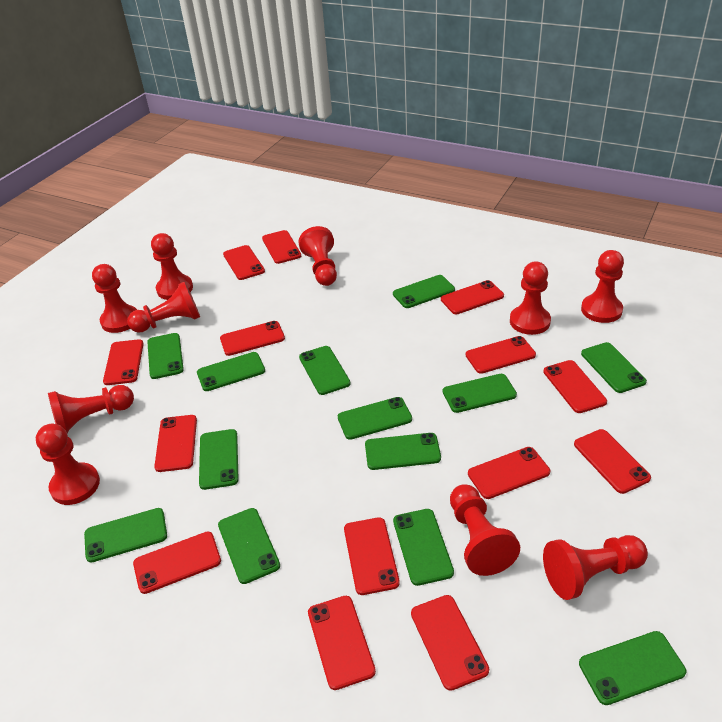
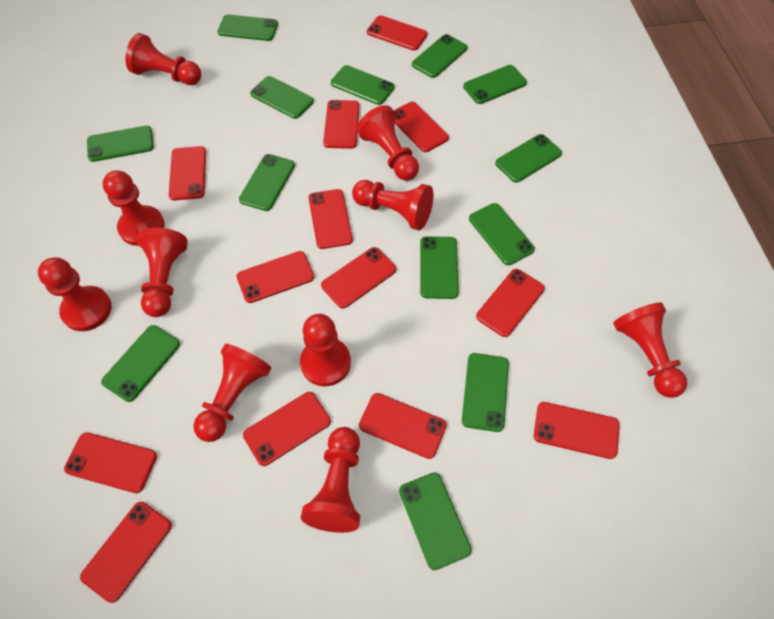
red phone: [103,339,144,385] [133,531,221,594] [154,415,197,472] [220,321,285,356] [223,245,265,280] [262,230,301,264] [308,596,376,690] [344,517,400,595] [411,595,489,691] [441,280,504,314] [466,336,536,374] [468,447,550,499] [543,360,607,413] [574,429,651,494] = 14 -> [64,432,157,493] [80,502,172,603] [169,146,206,200] [237,251,314,303] [243,392,331,466] [308,189,353,249] [321,247,396,309] [323,100,360,149] [359,393,447,459] [367,16,428,51] [393,102,449,152] [476,269,545,337] [534,402,620,459] = 13

